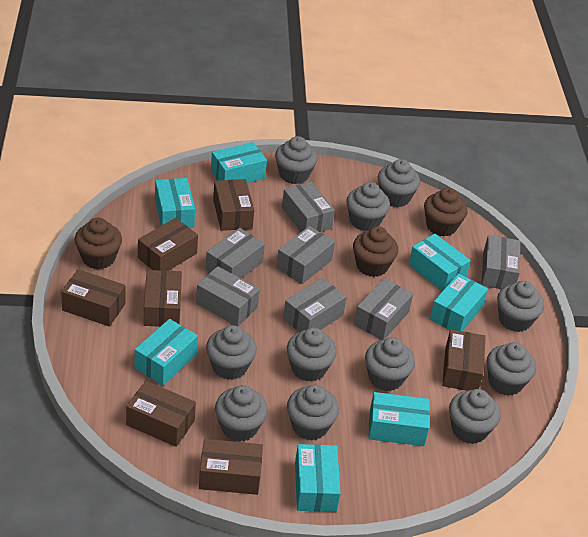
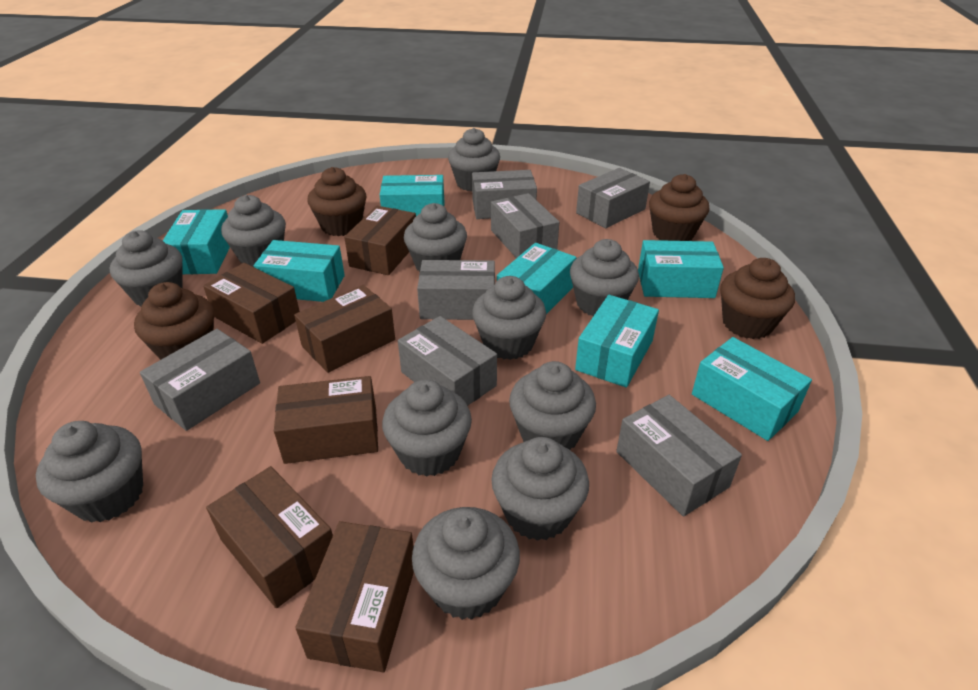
brown box: [61,269,125,327] [126,381,196,447] [138,218,198,271] [144,270,182,327] [199,439,263,495] [213,179,254,231] [442,329,486,391] = 7 -> [203,263,300,344] [206,466,333,608] [274,376,378,464] [294,285,395,373] [296,521,414,672] [344,206,416,275] = 6
brown cupcake: [75,218,122,269] [353,226,398,277] [424,188,468,236] = 3 -> [134,282,214,360] [308,167,367,236] [649,174,710,241] [720,258,795,339] = 4

